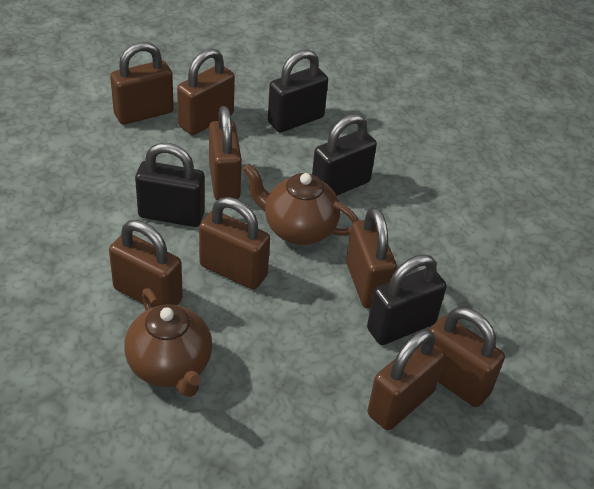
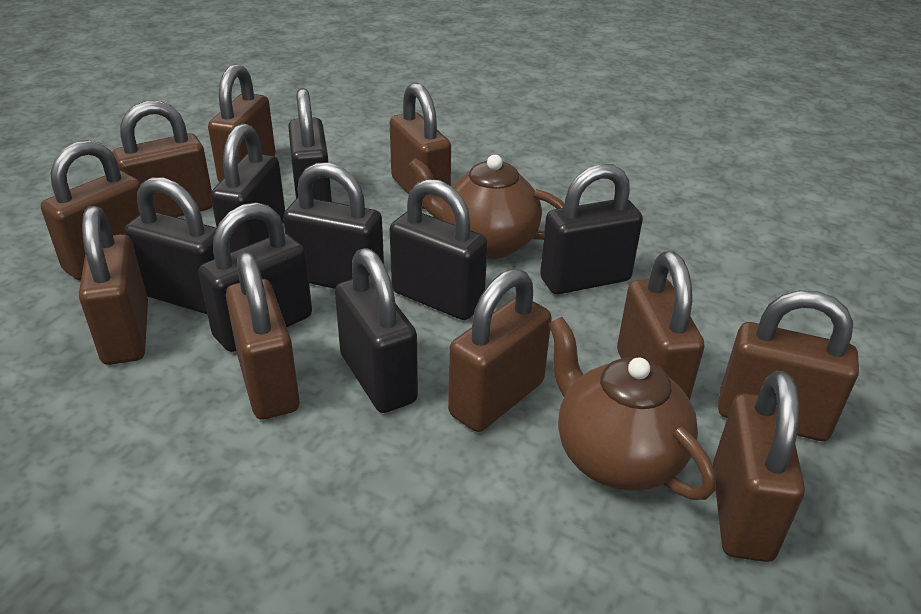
black padlock: [135,143,205,227] [268,49,328,133] [312,114,377,196] [367,254,447,345] = 4 -> [124,177,217,314] [198,202,312,352] [211,123,285,253] [283,162,384,289] [288,88,332,202] [335,248,418,413] [390,179,488,320] [540,164,643,294] = 8
brown padlock: [109,220,183,307] [110,42,174,125] [177,48,235,135] [199,197,270,289] [209,106,242,200] [346,207,397,308] [368,330,445,430] [429,307,505,407] = 8 -> [41,140,141,280] [79,206,148,365] [112,101,213,217] [208,64,275,183] [226,252,300,420] [390,83,451,209] [448,268,552,432] [617,251,705,400] [713,371,805,562] [718,290,859,441] = 10

